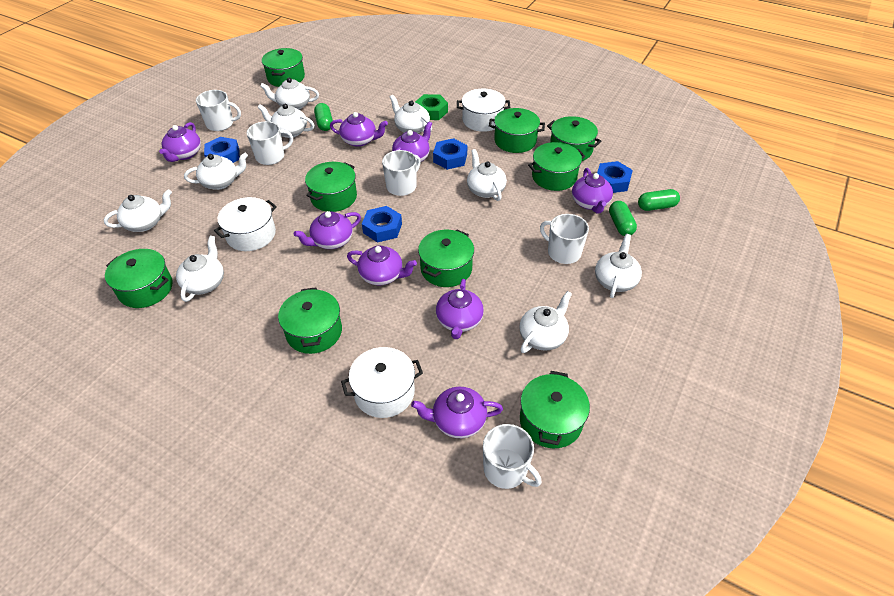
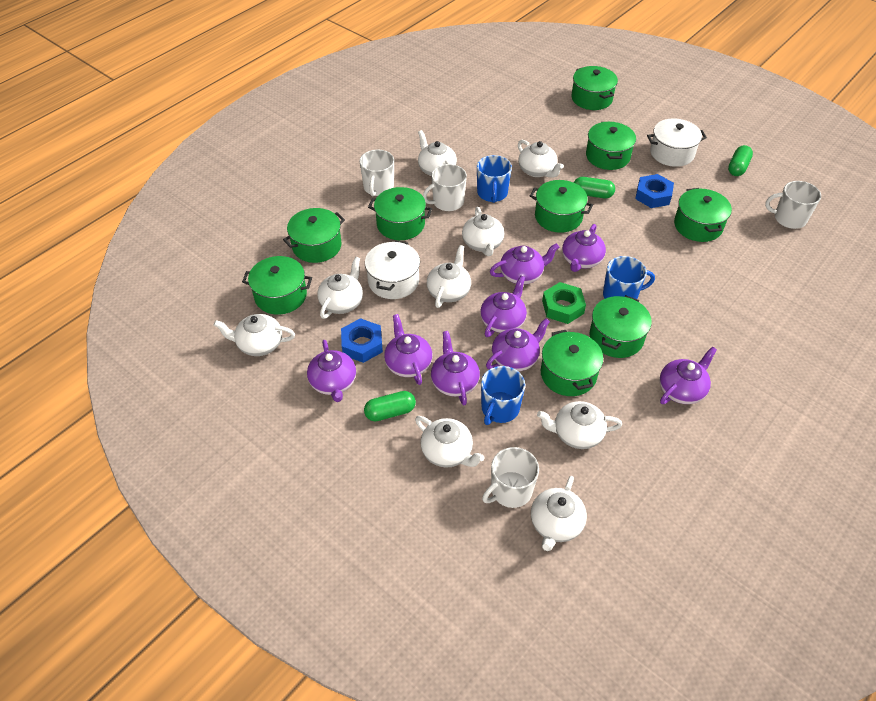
blue mug: none = 0 -> [477,155,512,203] [481,366,525,425] [603,256,655,299] = 3
blue nut: [204,137,240,163] [362,206,402,243] [433,138,467,170] [597,161,633,193] = 4 -> [341,318,383,363] [635,174,674,208] = 2
white mug: [196,90,241,131] [247,121,293,165] [382,150,421,196] [483,424,542,489] [540,214,589,264] = 5 -> [359,150,394,196] [423,164,467,211] [482,447,539,508] [765,181,821,229] = 4
white pot: [214,197,277,251] [341,347,423,418] [457,89,510,132] = 3 -> [365,241,420,299] [647,118,707,167] = 2

